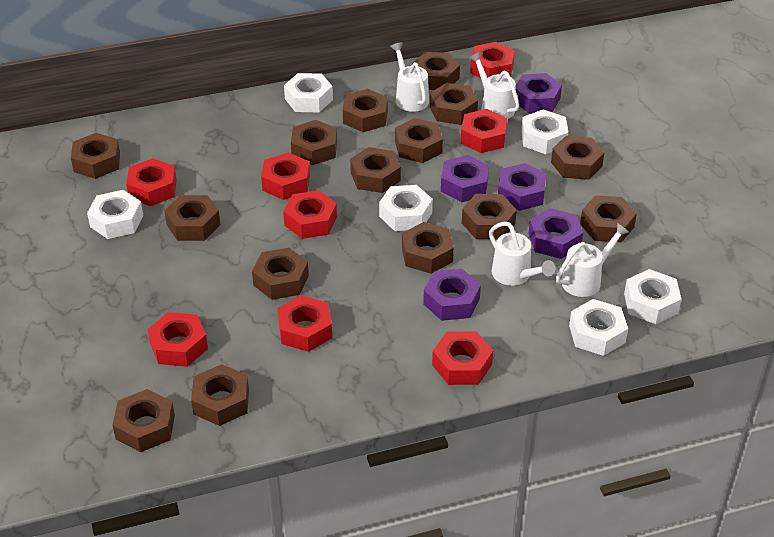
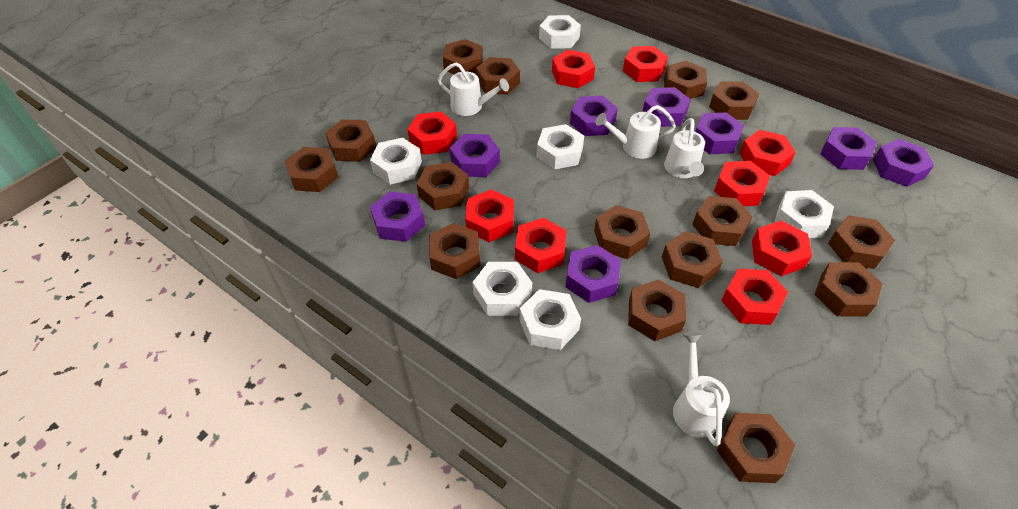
purple nut: [423,269,481,321] [441,155,489,202] [498,163,546,211] [516,73,562,113] [529,208,583,259] = 5 -> [370,191,425,242] [450,134,500,177] [565,245,621,303] [570,95,618,136] [642,87,691,127] [695,112,744,154] [820,127,877,170] [873,139,934,187] = 8
red nut: [126,158,177,206] [147,312,208,367] [261,152,310,200] [277,295,332,352] [283,190,337,239] [432,331,493,385] [461,109,507,153] [470,42,515,78] = 8 -> [407,111,457,155] [465,189,514,242] [515,218,567,273] [552,50,595,88] [623,46,668,82] [714,161,770,206] [721,269,788,325] [740,130,796,176] [752,221,812,276] = 9

